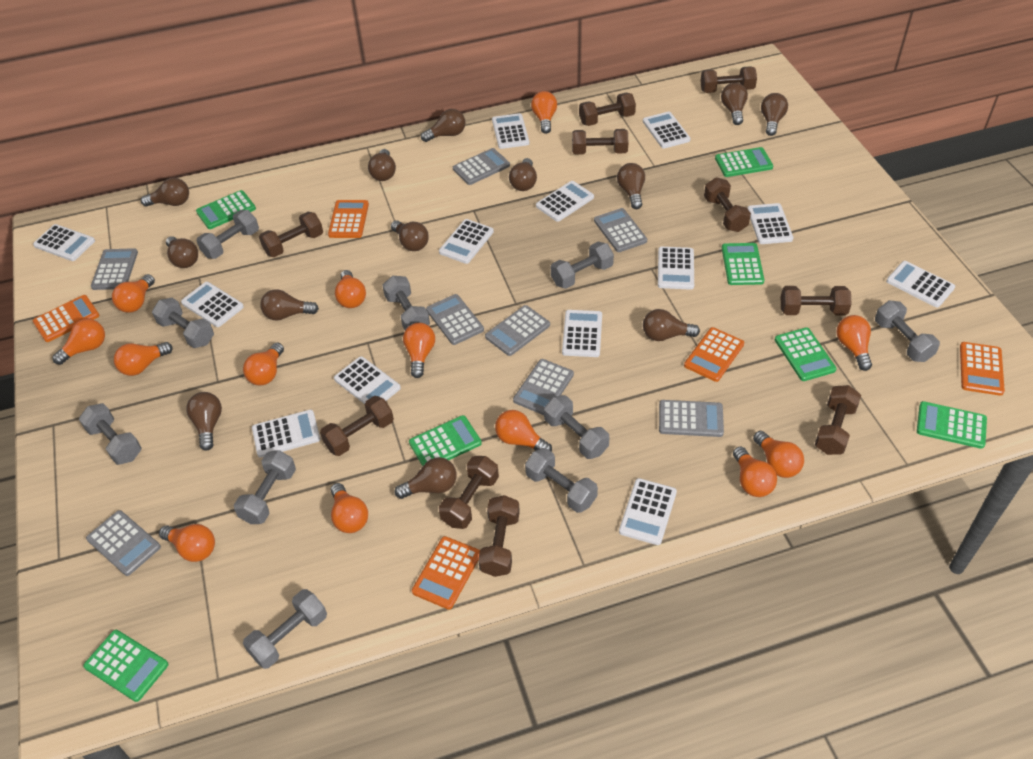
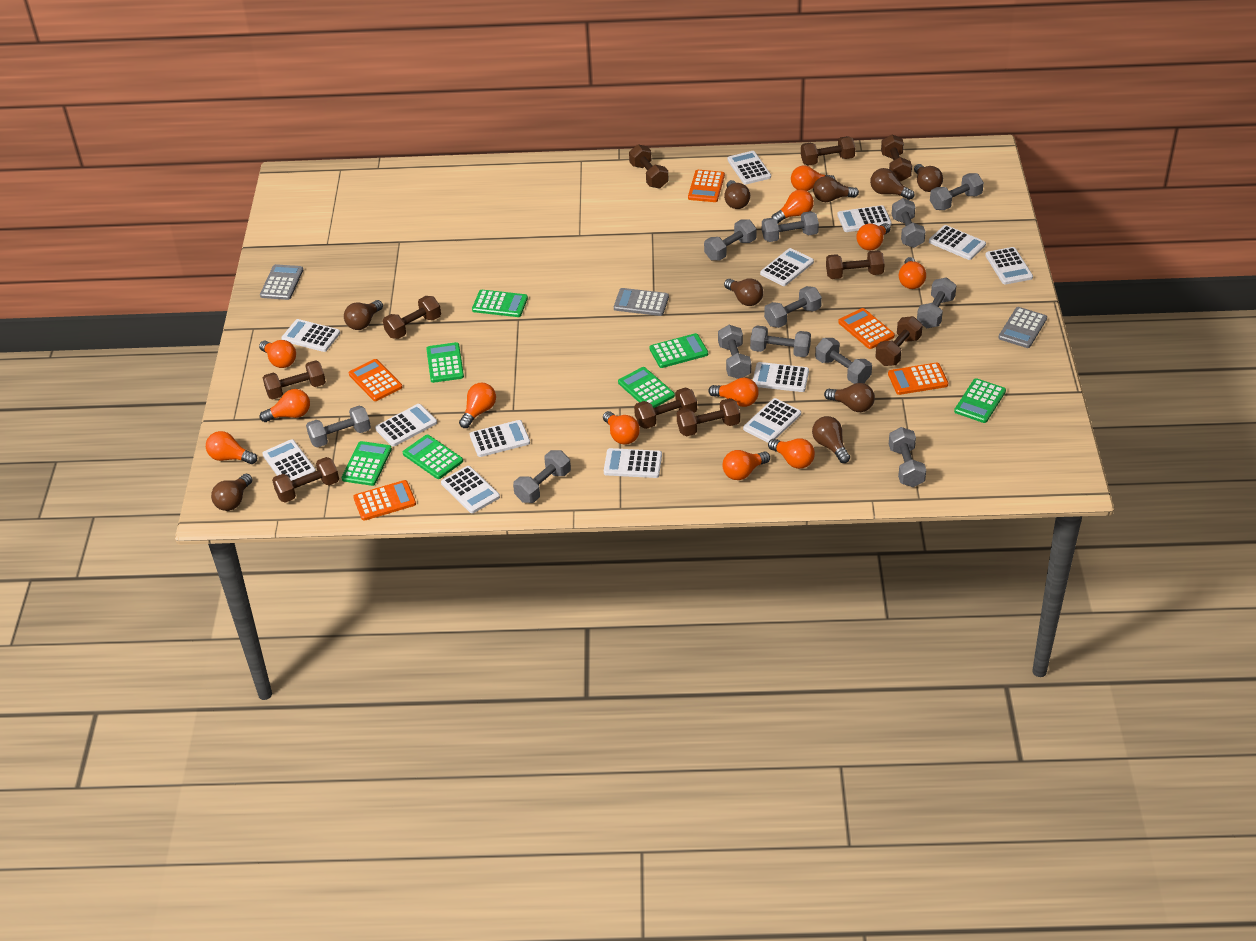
brown light bulb: [141,178,189,206] [166,236,198,268] [186,392,222,451] [260,289,319,321] [368,149,396,181] [391,220,429,251] [395,457,457,499] [421,109,465,142] [509,158,537,191] [617,163,645,209] [643,309,700,341] [721,83,748,125] [761,93,788,136] = 13 -> [211,474,253,511] [344,300,383,330] [724,180,750,209] [724,278,764,306] [812,416,850,463] [813,176,859,202] [824,383,875,412] [870,168,914,200] [914,164,943,192] = 9
grey calculator: [86,510,161,576] [91,248,138,290] [426,294,484,345] [453,148,510,185] [485,305,550,356] [513,359,574,415] [594,208,647,252] [659,400,724,437] = 8 -> [260,264,303,300] [614,288,669,316] [998,307,1047,348] = 3
grey dumbbell: [79,403,141,465] [152,298,214,348] [196,210,259,259] [234,450,296,524] [243,589,327,669] [382,276,430,330] [525,448,598,513] [544,395,610,459] [551,242,614,289] [875,300,940,362] = 10 -> [306,406,371,448] [513,450,571,503] [704,219,757,261] [718,325,751,379] [750,325,811,357] [762,211,819,242] [764,286,822,328] [815,338,872,384] [889,427,926,487] [891,198,926,248] [917,277,957,328] [930,173,984,210] = 12
orange light bulb: [52,319,105,365] [112,274,155,313] [114,342,173,376] [159,524,215,562] [243,343,284,385] [331,483,368,533] [335,270,366,308] [403,323,435,378] [495,410,552,452] [531,91,557,134] [733,447,777,497] [753,431,804,478] [837,315,872,371] = 13 -> [206,431,257,464] [259,340,296,368] [260,389,310,422] [459,383,496,428] [603,411,640,445] [708,377,759,407] [723,450,770,480] [768,438,815,469] [772,189,814,223] [791,166,835,191] [856,223,891,250] [899,257,926,289] = 12

